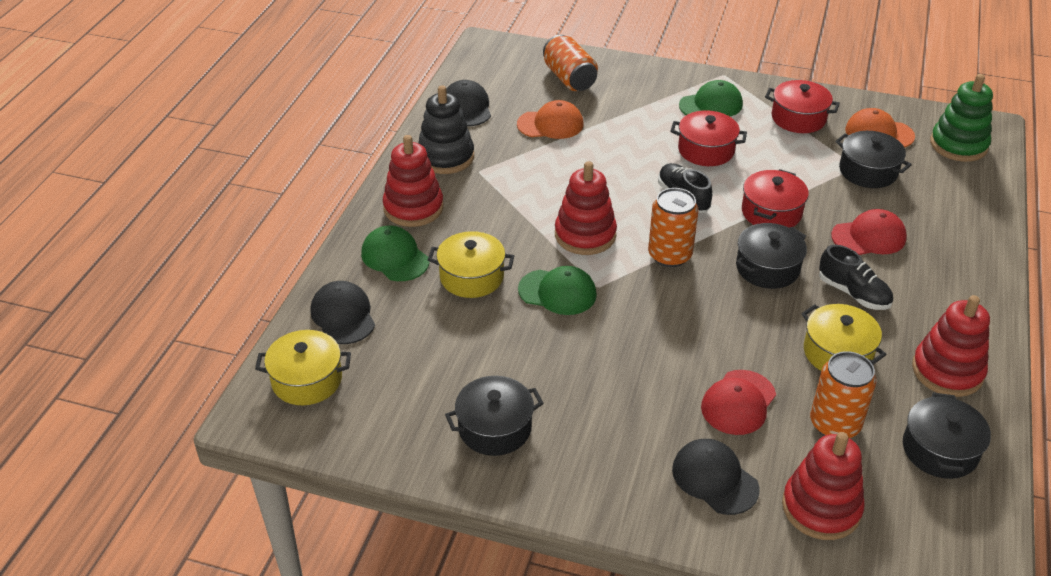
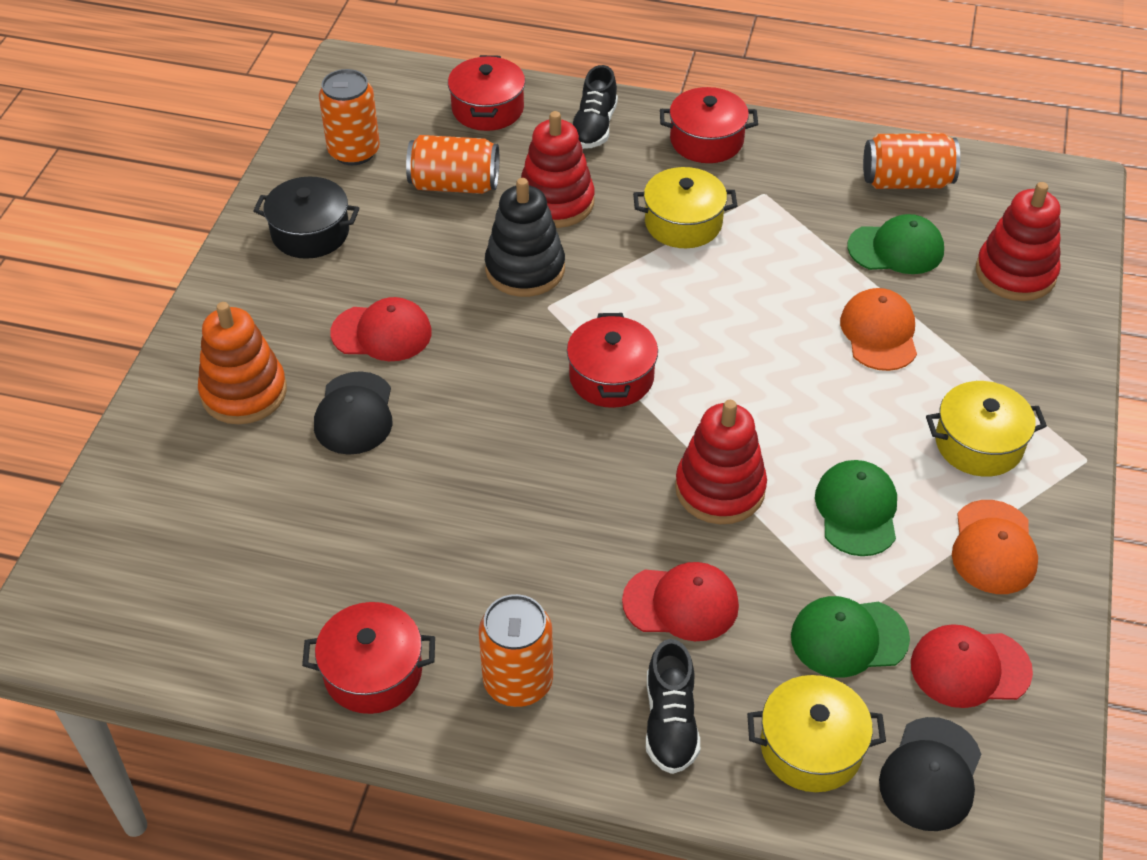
black cap: [310,281,375,344] [446,80,491,126] [672,439,760,515] = 3 -> [314,371,393,455] [879,717,982,831] = 2
black pot: [445,376,544,456] [736,223,807,289] [835,131,912,188] [903,392,991,479] = 4 -> [253,176,359,259] = 1
green stacking toy: [930,74,993,162] = 1 -> none = 0
orange can: [543,35,598,91] [648,188,699,267] [810,351,876,438] = 3 -> [319,69,380,165] [406,135,499,194] [479,594,553,707] [863,133,960,189] = 4
orange stacking toy: none = 0 -> [198,302,287,424] = 1
red cap: [701,370,776,435] [831,209,907,255] = 2 -> [330,297,432,361] [622,562,739,641] [911,624,1033,708] = 3
red pot: [671,110,747,166] [742,169,809,228] [765,80,840,133] = 3 -> [302,602,435,714] [448,55,525,131] [567,313,658,408] [660,87,758,163] = 4
red stacking toy: [383,135,444,227] [555,161,617,255] [782,432,865,540] [912,295,990,397] = 4 -> [521,111,595,228] [675,400,767,524] [976,182,1061,301] = 3

